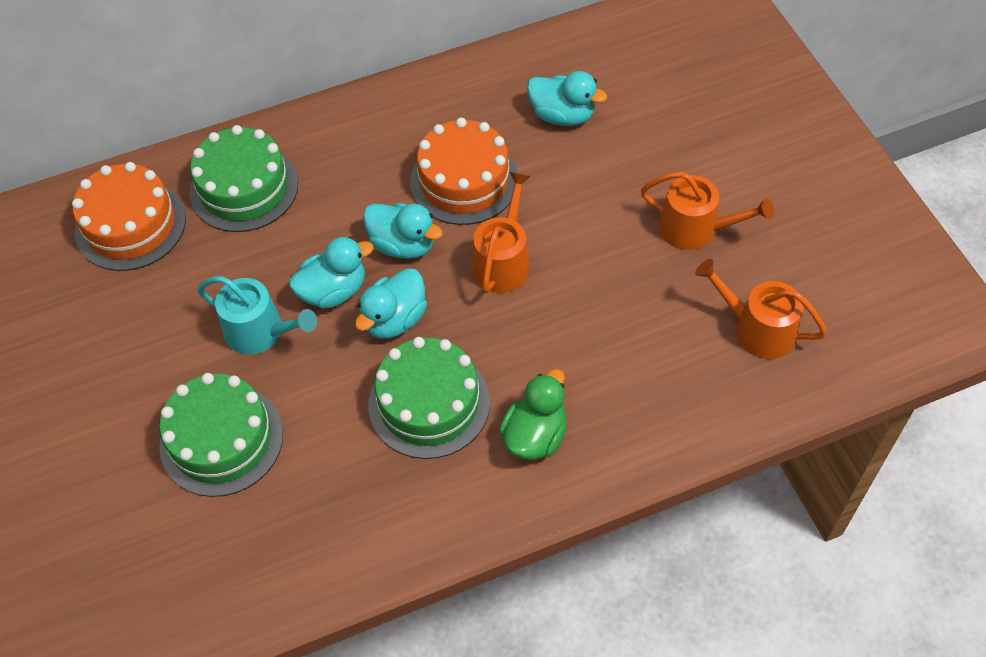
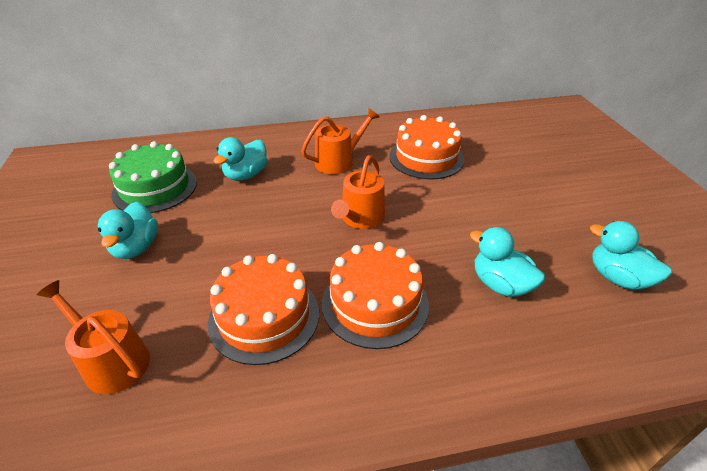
green cake: [159,373,283,497] [189,125,298,232] [368,337,490,459] = 3 -> [109,141,197,213] = 1
green duck: [499,369,567,460] = 1 -> none = 0
orange cake: [72,162,186,271] [410,118,518,225] = 2 -> [208,254,319,365] [322,242,429,349] [389,115,464,179] = 3
turquoise watering can: [197,276,317,355] = 1 -> none = 0

